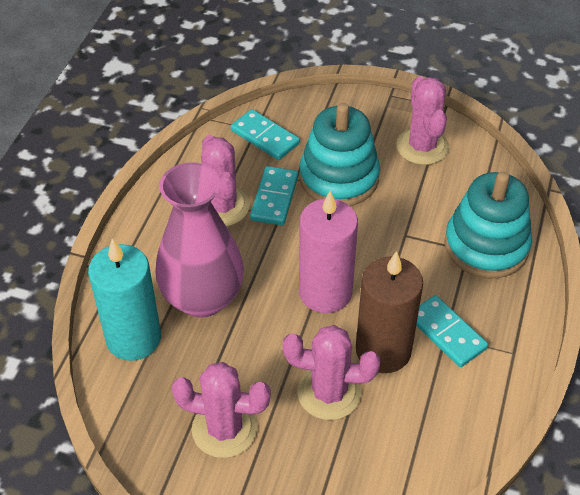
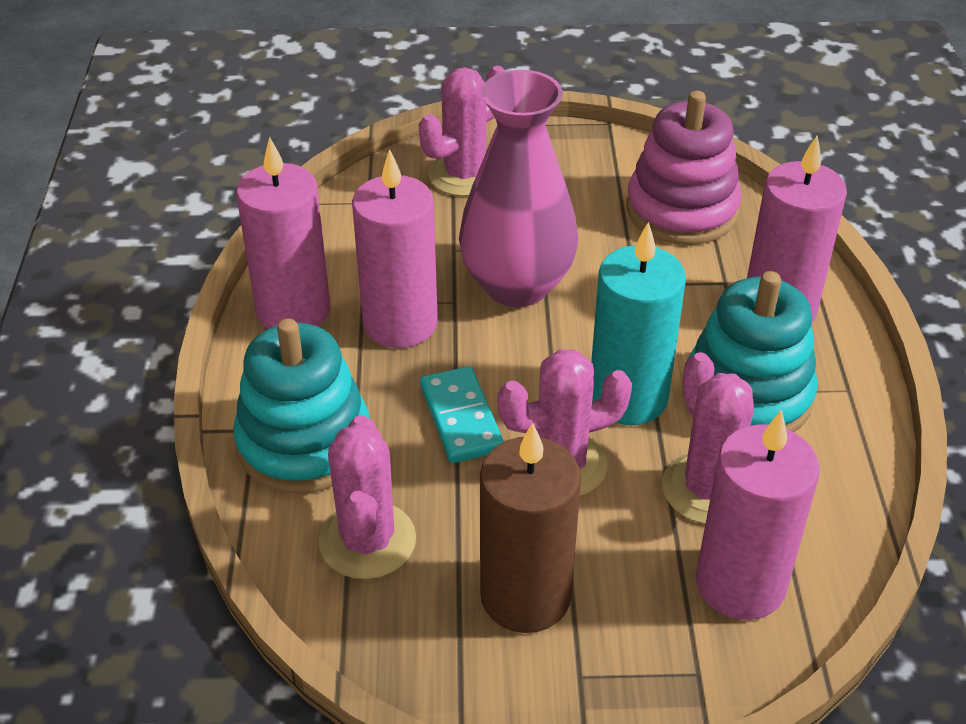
pink candle: [299,191,358,313] = 1 -> [236,137,330,329] [352,149,438,348] [696,410,820,620] [747,136,847,323] = 4
pink stacking toy: none = 0 -> [626,91,741,245] = 1
turquoise domino: [231,109,300,160] [250,166,298,225] [416,295,488,367] = 3 -> [420,366,504,463] = 1

